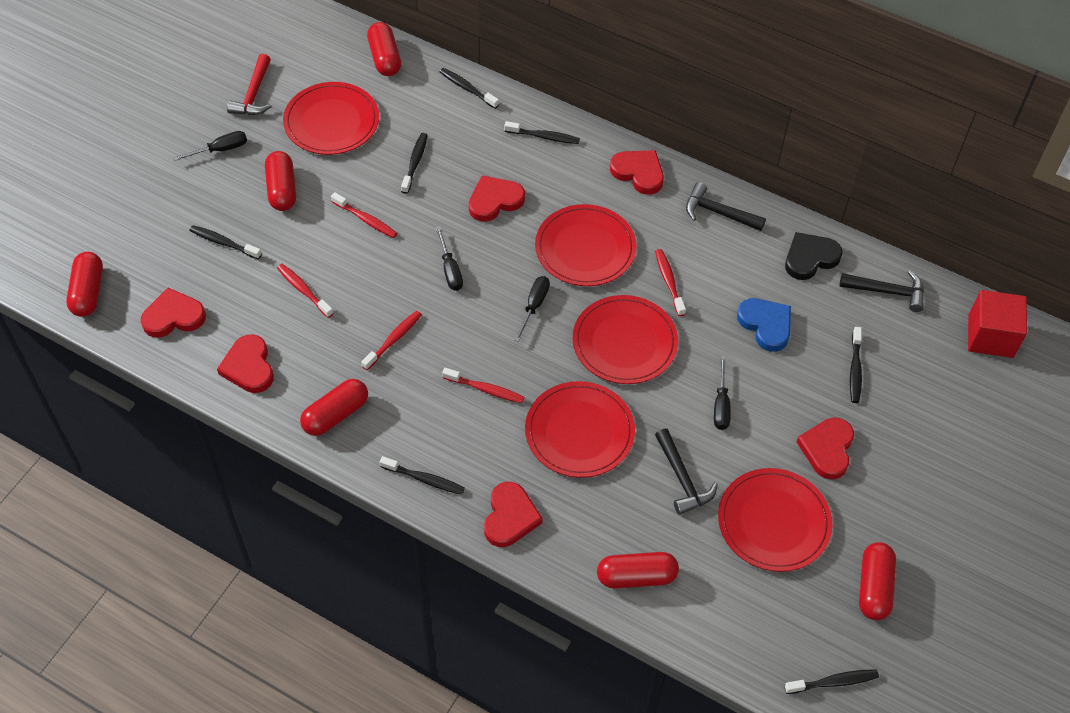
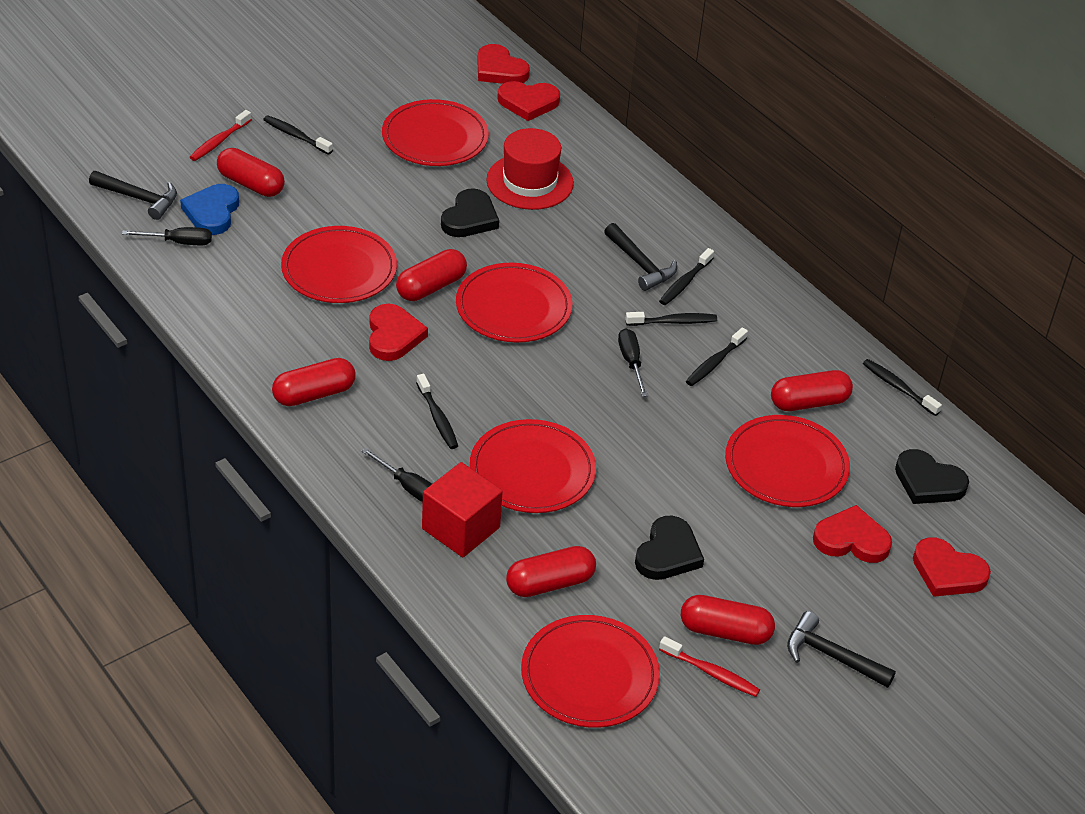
black heart: [785,232,843,280] = 1 -> [441,188,499,237] [635,516,704,580] [895,449,969,504] = 3
black screwdriver: [173,131,247,161] [436,226,463,291] [514,276,550,342] [714,356,731,430] = 4 -> [122,227,212,245] [361,448,432,502] [618,328,648,397] = 3
black toothbrush: [189,225,262,259] [380,456,465,495] [401,133,428,194] [439,68,499,109] [504,121,580,144] [785,669,879,694] [850,327,862,403] = 7 -> [263,115,333,155] [416,374,458,449] [625,312,717,326] [659,248,714,305] [686,327,748,386] [863,359,942,416] = 6
red hammer: [227,54,272,115] = 1 -> none = 0
red hat: none = 0 -> [486,128,574,210] = 1
red heart: [140,288,206,338] [217,334,274,393] [469,176,525,222] [484,482,543,547] [610,150,664,195] [797,417,854,480] = 6 -> [369,304,428,361] [477,44,530,84] [497,81,560,121] [813,505,892,563] [913,537,991,597] = 5
red plate: [283,82,379,155] [525,381,635,478] [535,204,636,286] [572,295,678,384] [718,468,832,572] = 5 -> [281,226,397,303] [382,99,489,166] [456,263,572,343] [470,419,596,513] [521,615,660,728] [725,415,850,507] = 6
red toothbrush: [277,264,334,318] [331,192,397,238] [361,311,422,370] [442,368,525,403] [655,249,686,316] = 5 -> [190,110,252,161] [659,636,760,697] = 2

